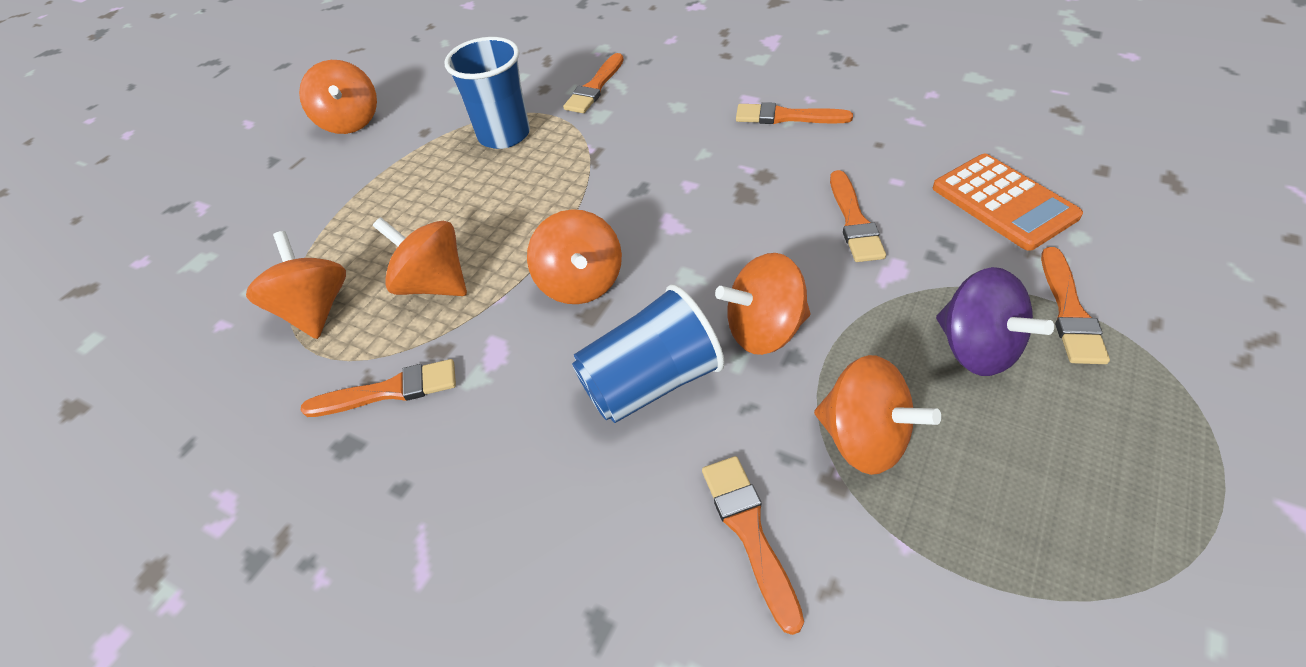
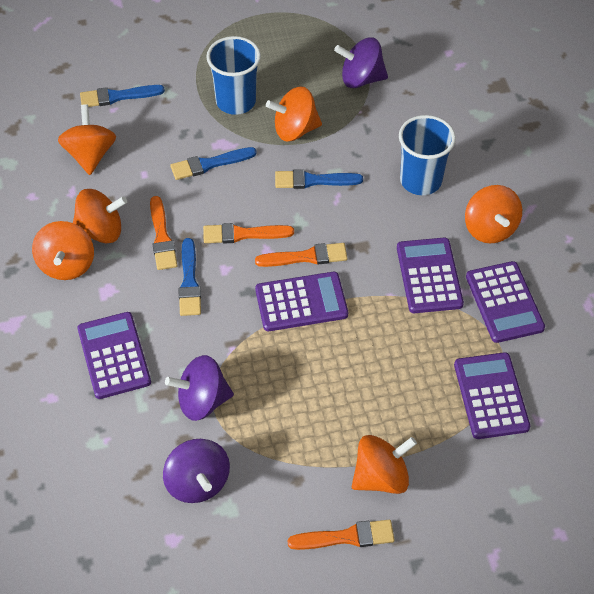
blue brush: none = 0 -> [80,85,165,107] [170,147,257,180] [179,238,201,316] [275,169,363,189] = 4
orange brush: [301,359,456,417] [563,53,624,113] [702,456,804,635] [736,102,853,124] [830,170,886,262] [1041,247,1110,364] = 6 -> [150,196,178,270] [203,223,294,243] [255,243,347,267] [288,520,395,550] = 4
orange calculator: [933,154,1083,251] = 1 -> none = 0
purple calculator: none = 0 -> [77,312,151,399] [255,272,348,331] [397,238,464,313] [454,352,530,439] [466,261,545,343] = 5
purple spinning top: [936,267,1054,376] = 1 -> [163,439,230,503] [165,355,234,421] [334,37,388,88] = 3

